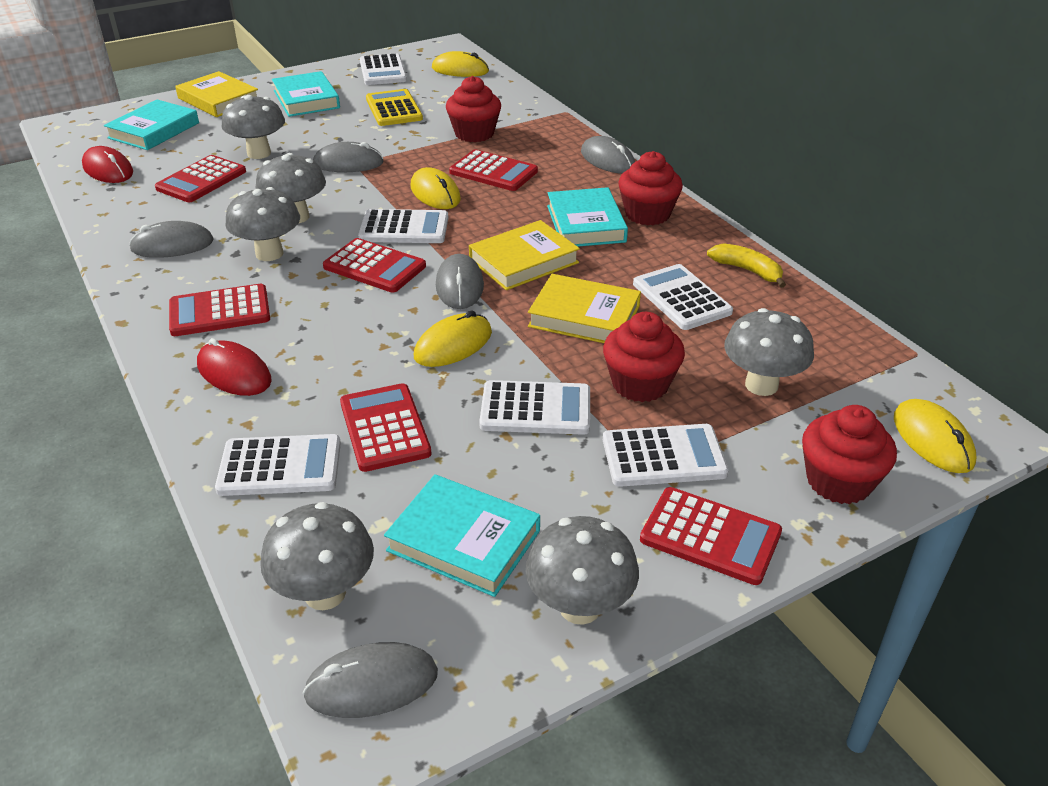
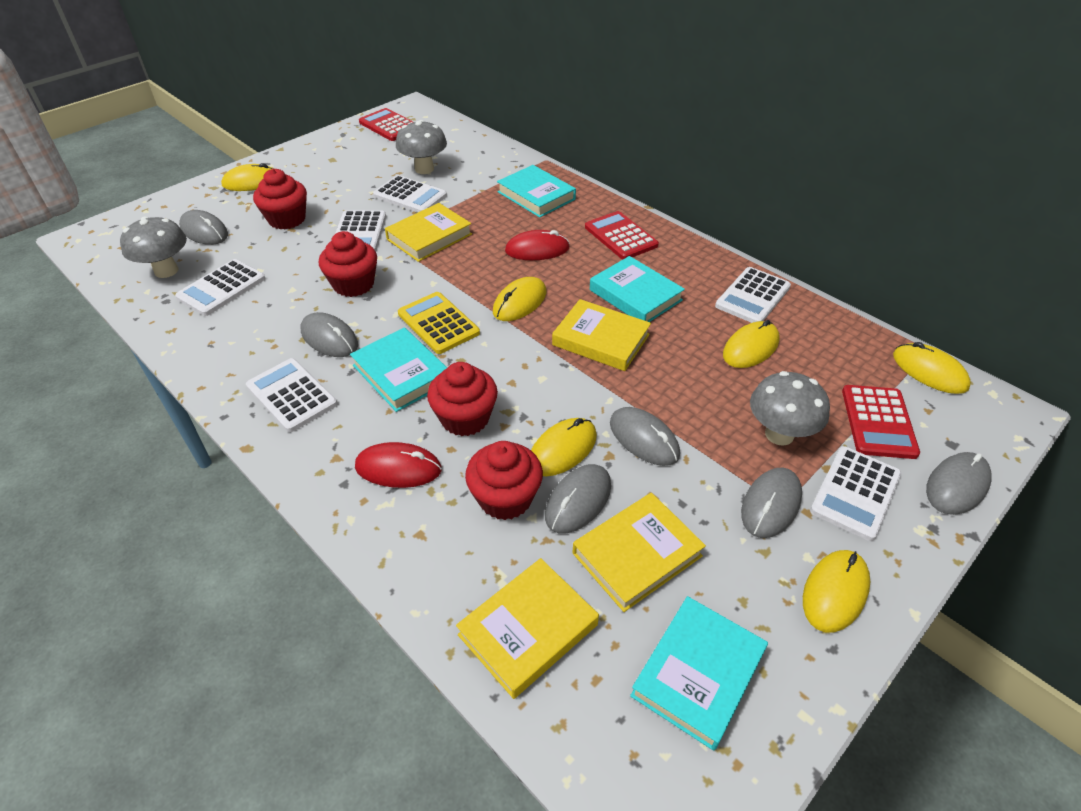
grey mouse: [129,221,214,258] [303,642,438,718] [313,142,384,172] [436,254,484,309] [581,136,635,174] = 5 -> [179,210,228,245] [301,312,358,357] [545,464,611,533] [610,407,680,466] [741,468,802,538] [926,452,992,515] = 6
grey mushroom: [222,95,285,159] [225,187,300,261] [256,153,326,223] [260,502,374,610] [526,516,639,625] [724,308,814,396] = 6 -> [120,216,187,278] [396,120,447,174] [750,371,830,446] = 3
red calculator: [155,155,246,202] [169,284,270,336] [323,238,426,293] [340,383,432,472] [449,149,538,191] [640,487,782,585] = 6 -> [359,108,413,141] [585,211,659,260] [842,385,920,459] = 3
yellow banana: [707,243,786,288] = 1 -> none = 0
yellow book: [175,71,258,117] [469,220,580,290] [528,274,641,343] = 3 -> [385,203,472,262] [456,558,599,699] [552,299,651,371] [573,493,706,612] = 4
yellow mouse: [410,167,461,209] [414,310,492,367] [432,51,489,77] [894,399,976,473] = 4 -> [221,163,274,191] [493,277,546,321] [531,418,597,476] [723,320,780,368] [803,550,870,632] [893,342,971,394] = 6

